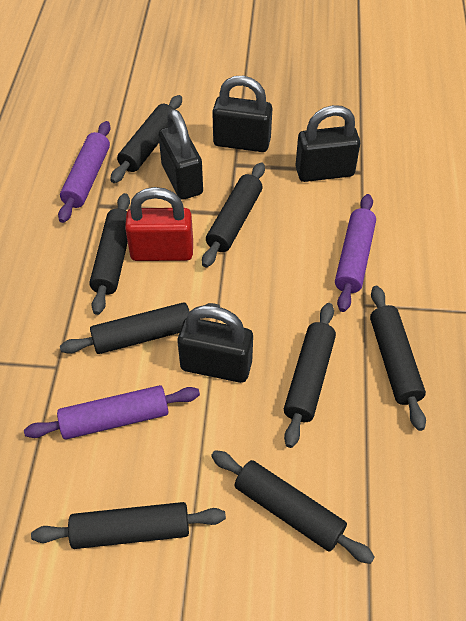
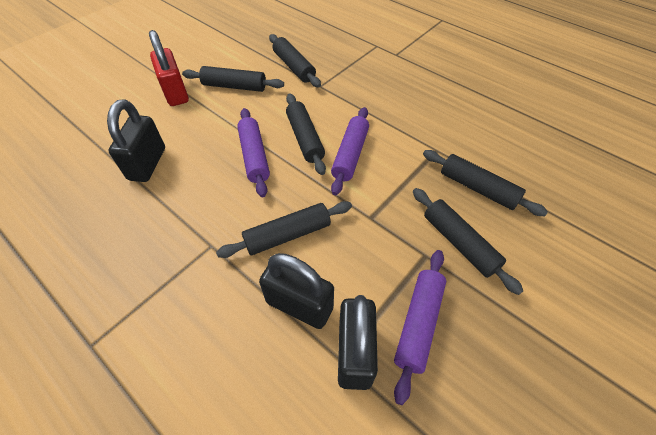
black padlock: [158,109,203,200] [177,305,253,383] [212,76,272,152] [295,105,360,182] = 4 -> [107,99,165,182] [259,253,334,329] [338,295,378,390] = 3
black rolling pin: [31,502,226,549] [60,302,220,354] [89,193,130,315] [110,95,182,183] [202,163,265,267] [211,450,375,564] [284,303,336,448] [370,286,426,431] = 8 -> [182,66,284,92] [216,201,352,258] [269,34,321,88] [286,94,326,175] [413,188,523,295] [423,150,548,216] = 6

